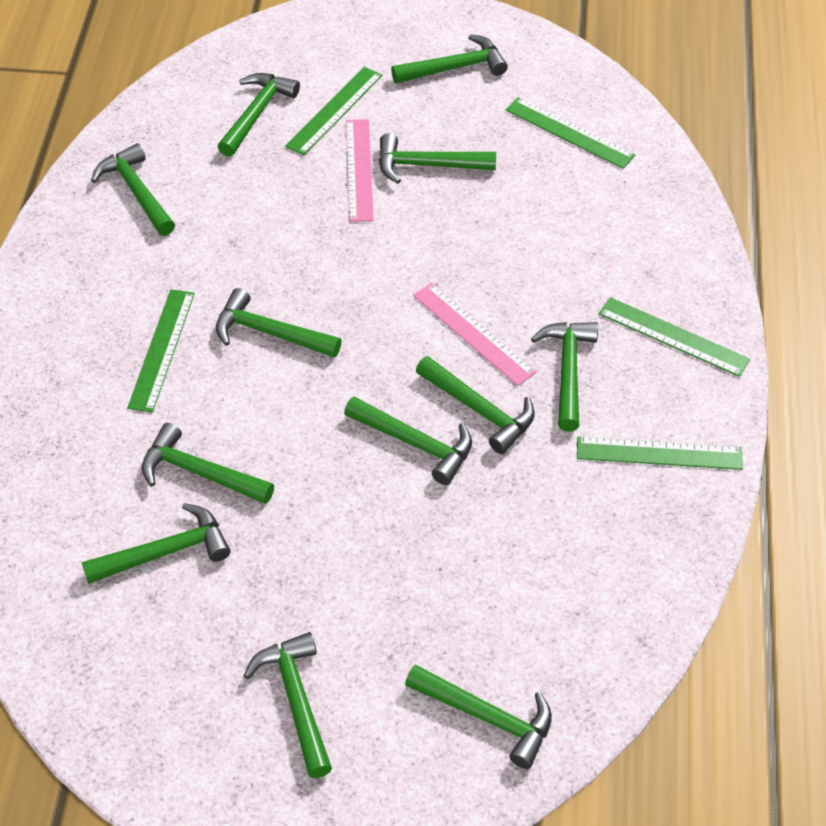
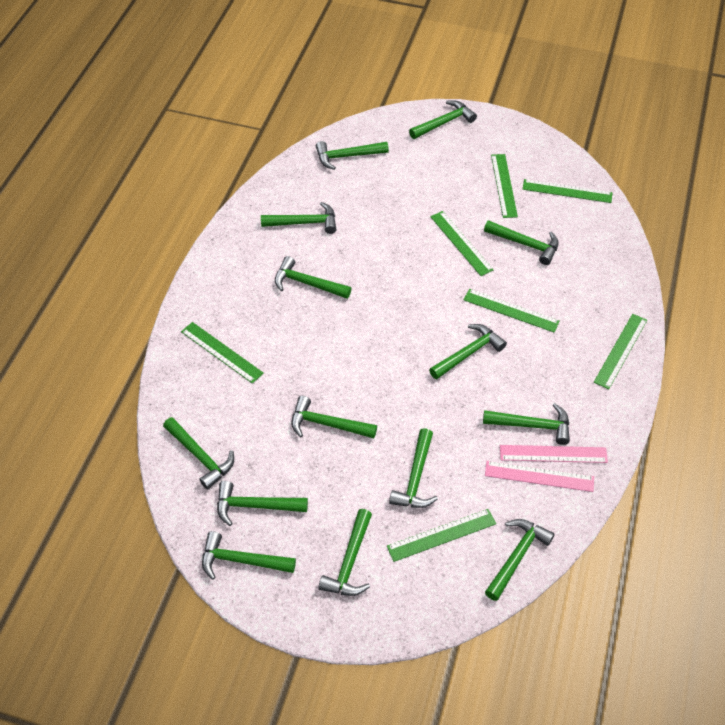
green hammer: [81,503,231,584] [91,143,175,236] [142,423,274,504] [216,288,342,358] [218,73,300,157] [244,632,332,778] [344,396,472,485] [379,133,496,183] [391,34,508,83] [405,664,552,769] [416,356,535,454] [531,322,598,432] = 12 -> [163,417,234,490] [202,531,296,580] [217,481,308,526] [261,202,336,234] [275,256,352,299] [291,396,377,438] [316,141,389,170] [318,509,372,596] [389,428,438,508] [409,100,477,139] [429,324,507,379] [483,403,570,445] [484,220,559,265] [485,519,555,601] = 14
green ruler: [127,289,195,413] [285,67,382,155] [506,97,635,169] [577,437,743,470] [599,297,750,377] = 5 -> [181,322,264,384] [387,509,496,562] [430,211,493,276] [464,289,560,332] [491,154,518,218] [522,179,612,203] [594,314,647,389] = 7

